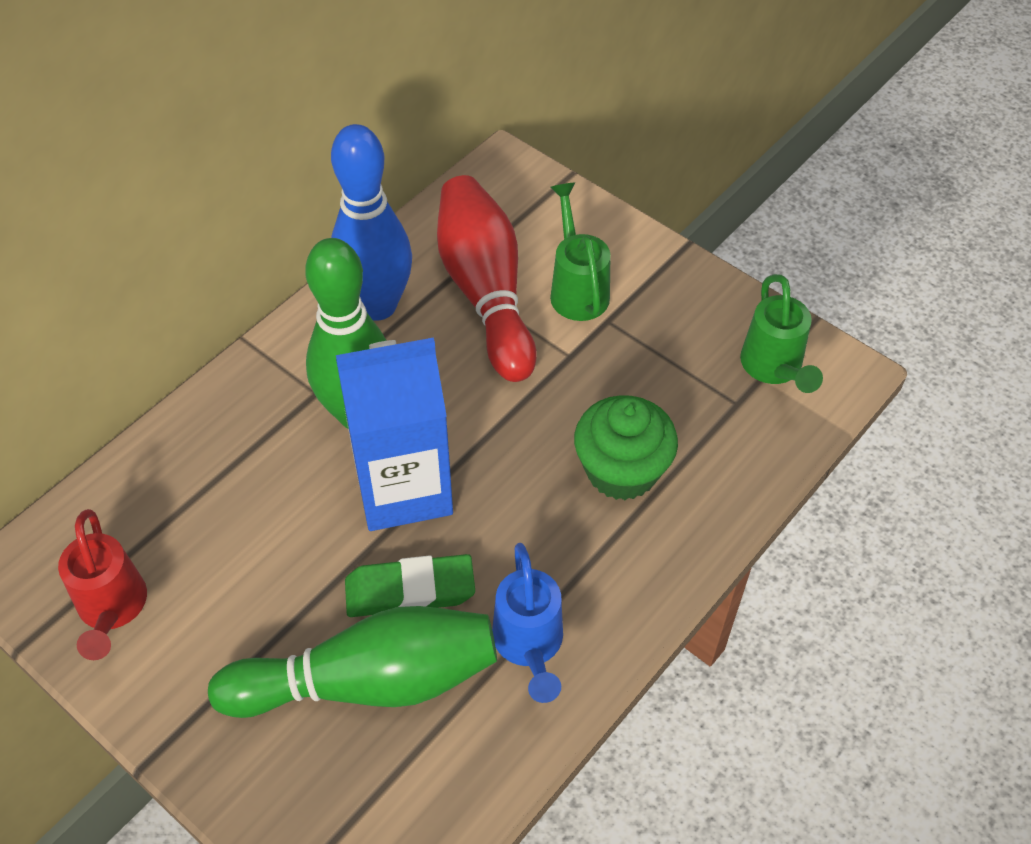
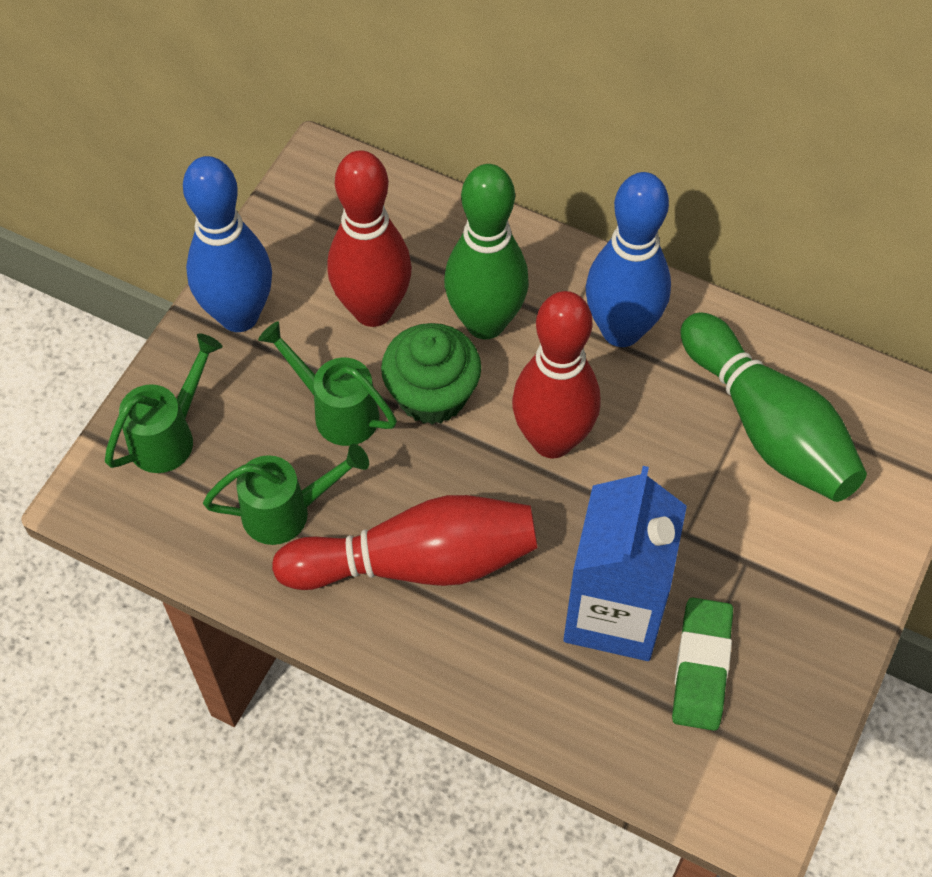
blue bowling pin: [331,124,412,321] = 1 -> [183,156,272,332] [586,172,671,347] = 2
blue watering can: [492,543,563,703] = 1 -> none = 0
green watering can: [550,183,611,321] [740,274,823,393] = 2 -> [105,333,223,473] [203,444,369,545] [258,321,397,446] = 3
red bowling pin: [437,175,537,382] = 1 -> [272,495,538,590] [327,150,412,327] [512,291,600,458] = 3
red watering can: [58,509,147,660] = 1 -> none = 0

